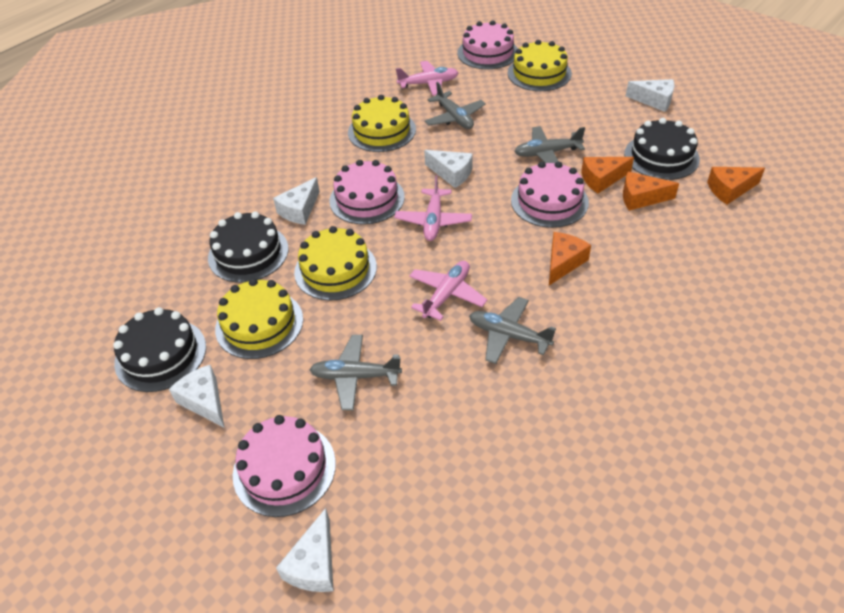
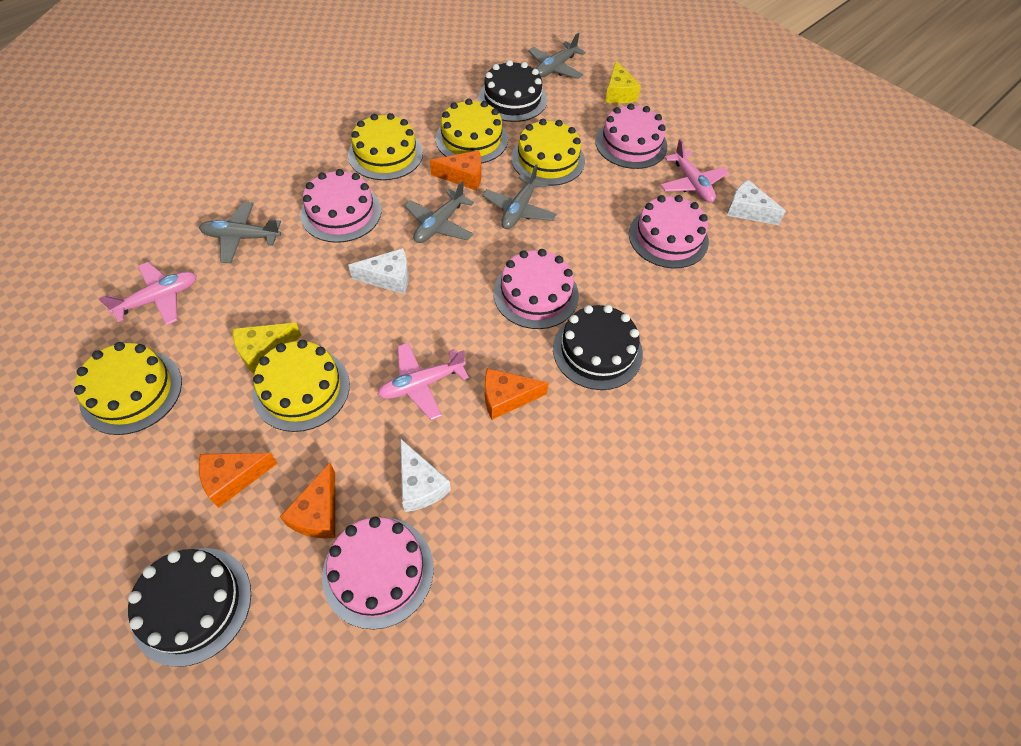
pink cake: [233,415,336,517] [329,160,405,225] [457,20,518,69] [511,161,589,228] = 4 -> [300,169,381,243] [322,517,434,629] [493,249,579,329] [595,104,668,169] [629,195,709,268] = 5
white cheese: [169,365,225,428] [273,177,320,225] [276,508,334,592] [424,150,473,188] [626,79,674,112] = 5 -> [348,248,409,294] [401,439,451,512] [727,180,786,225] = 3
yellow cake: [215,278,303,359] [294,226,377,300] [348,95,416,152] [508,40,572,91] = 4 -> [74,342,182,435] [252,340,350,432] [348,113,423,180] [435,98,508,163] [511,119,585,186] = 5
yellow cheese: none = 0 -> [233,323,302,374] [605,60,641,103] = 2

